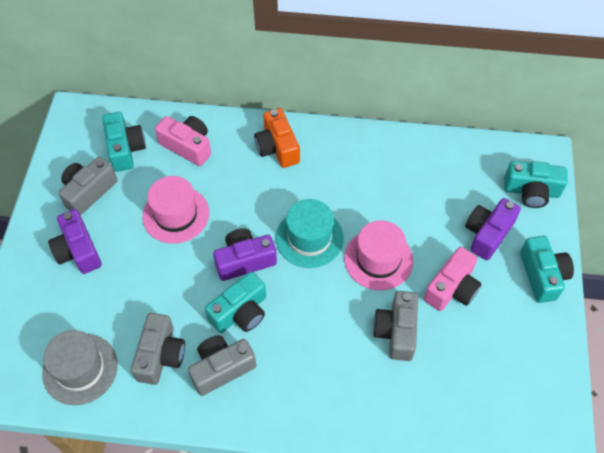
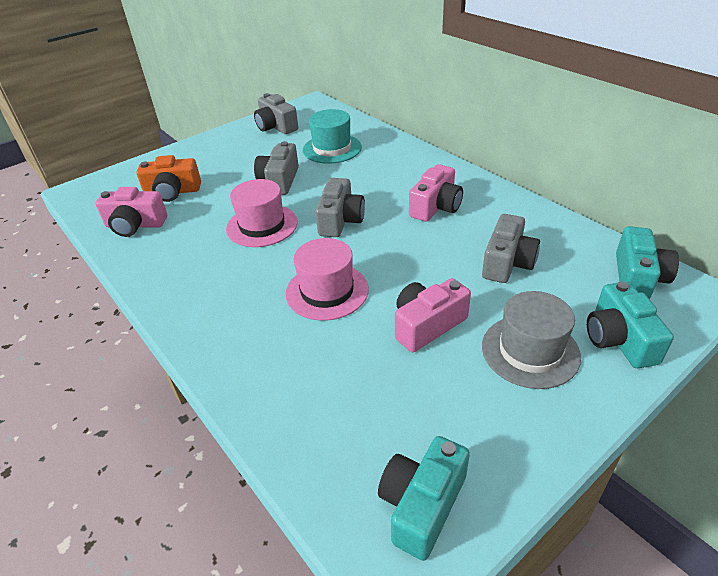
pink camera: [155,116,211,166] [424,247,482,311] = 2 -> [96,187,167,237] [395,278,471,352] [409,164,463,222] = 3
purple camera: [48,209,102,274] [213,228,277,281] [465,198,521,260] = 3 -> none = 0
turquoise camera: [102,112,146,172] [205,271,266,333] [504,161,568,208] [520,236,574,303] = 4 -> [378,436,470,561] [587,281,674,368] [616,226,679,299] = 3

